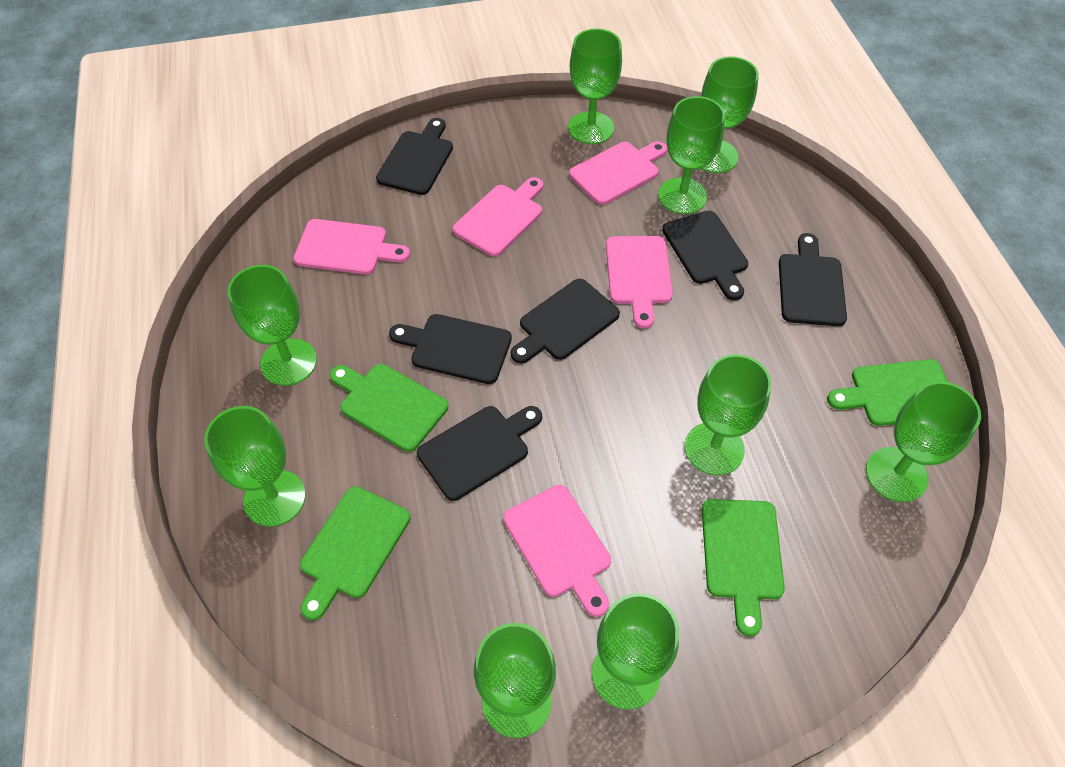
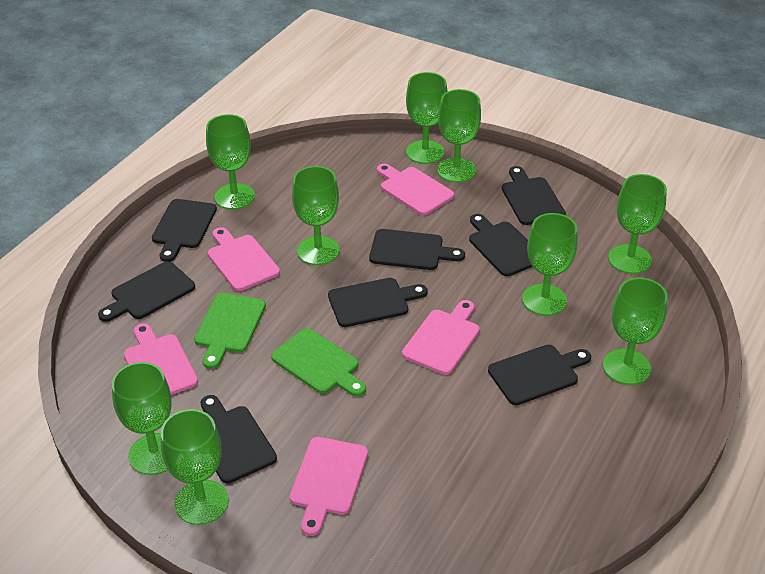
black cutting board: [376,118,453,195] [389,314,512,384] [417,406,542,501] [511,279,620,364] [662,210,748,300] [779,233,847,326] = 6 -> [98,261,195,322] [152,199,217,262] [200,395,277,484] [328,278,428,327] [369,229,465,270] [469,214,532,276] [488,345,591,405] [502,166,566,225] = 8
green cutting board: [300,486,410,621] [329,364,448,452] [702,499,785,636] [827,359,948,426] = 4 -> [194,293,266,369] [271,328,366,397] = 2

